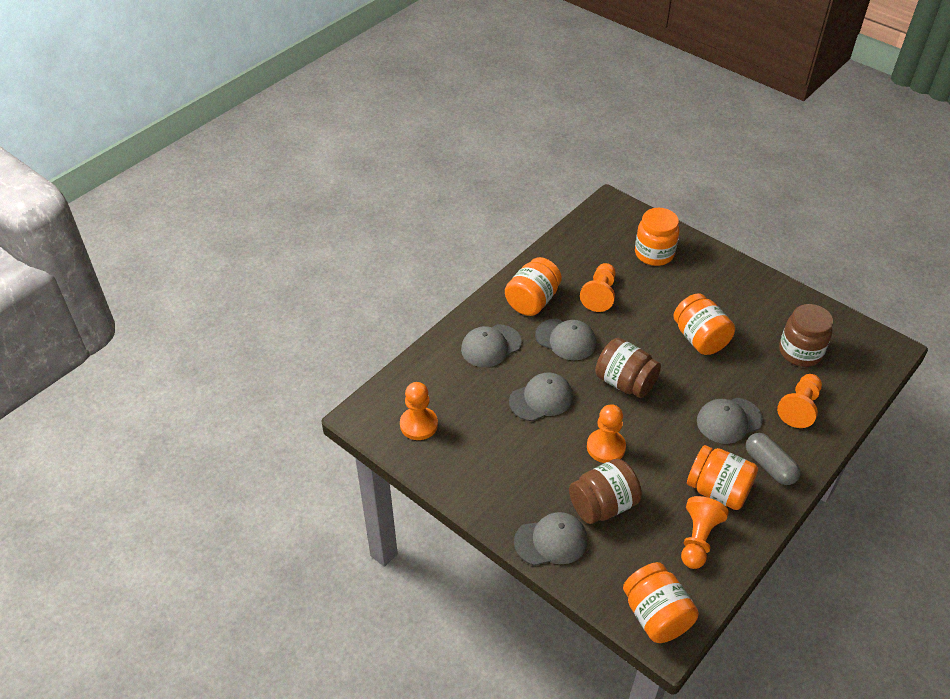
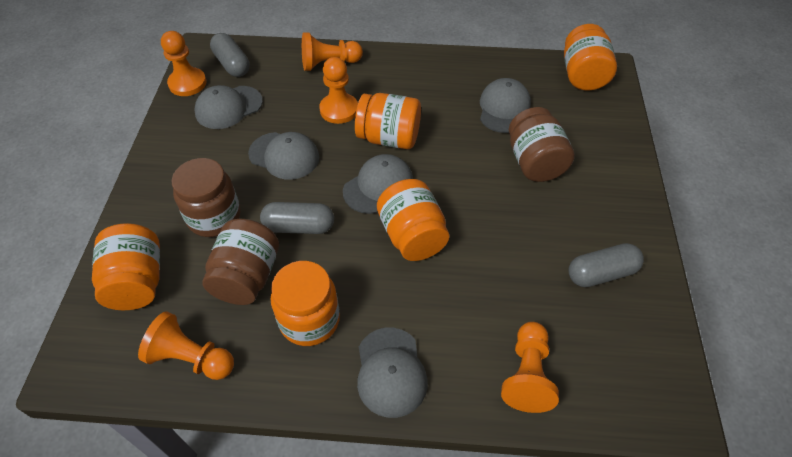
grey capsule: [746,433,801,485] = 1 -> [210,33,250,77] [260,202,334,234] [568,243,644,287] = 3

